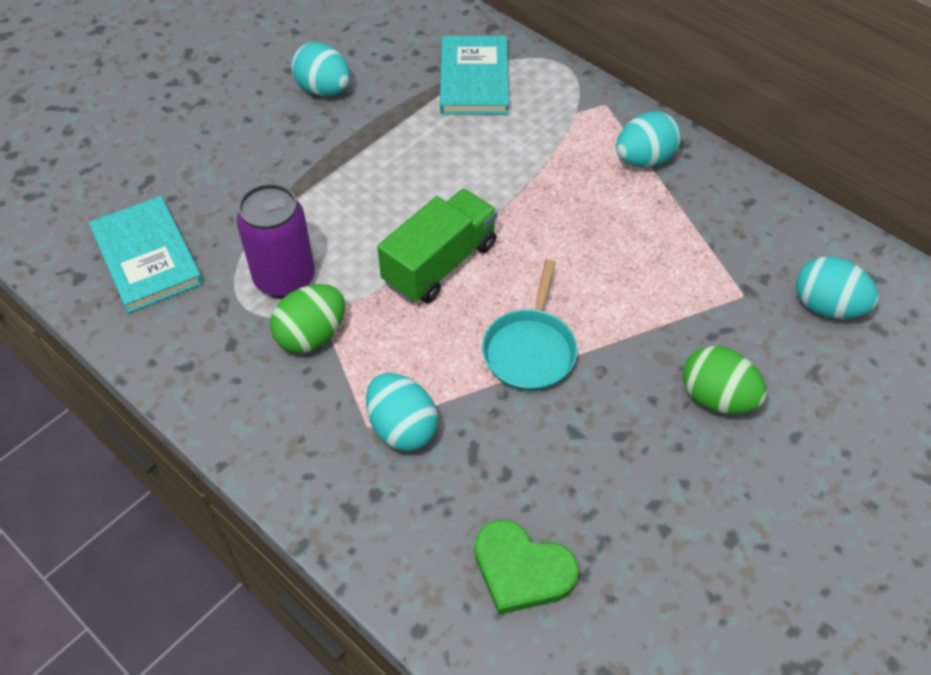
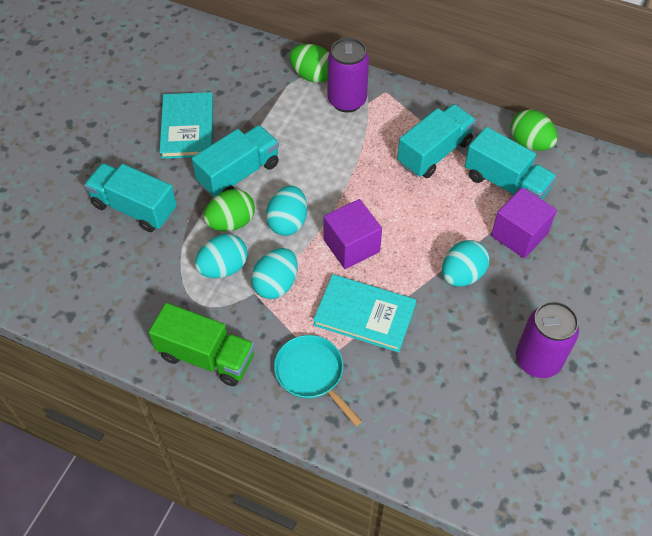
green egg: [270,284,345,353] [683,346,767,414] = 2 -> [204,189,255,231] [289,44,329,83] [511,110,558,151] = 3
green heart: [475,519,579,615] = 1 -> none = 0
purple can: [236,184,315,298] = 1 -> [328,38,369,113] [516,301,579,378] = 2
purple cube: none = 0 -> [324,199,382,269] [491,187,557,258] = 2
turquoise truck: none = 0 -> [84,163,177,232] [192,125,279,198] [397,104,476,178] [465,127,556,200] = 4

